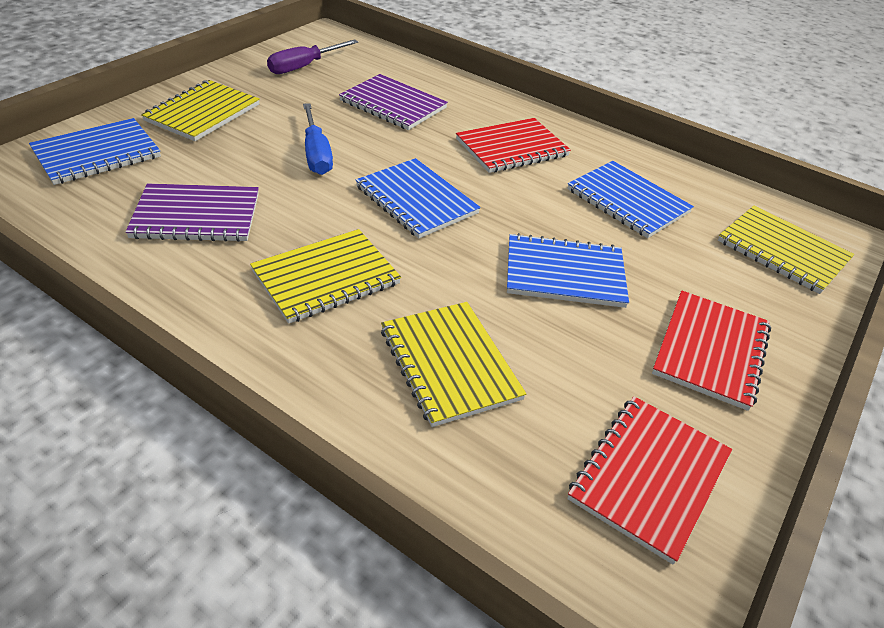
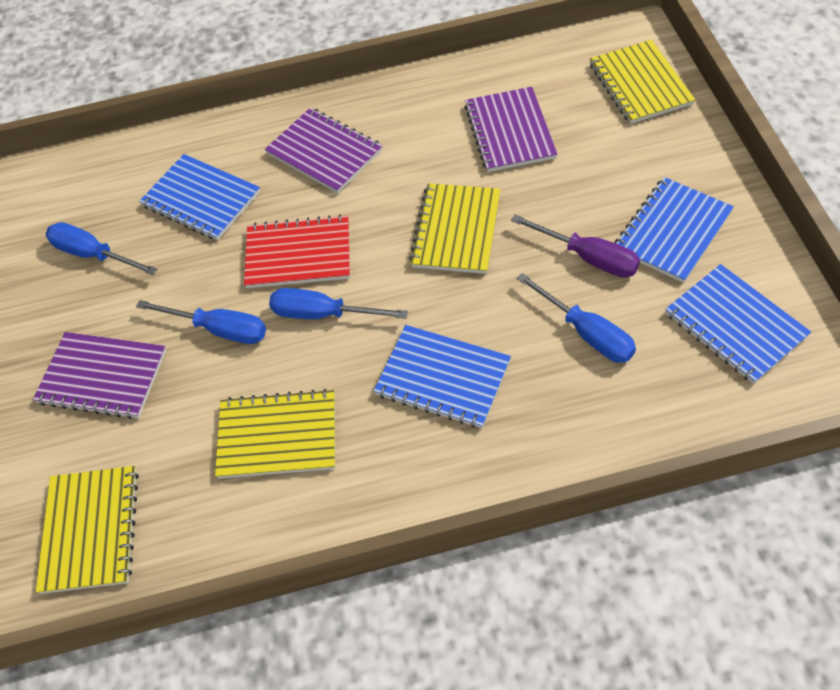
blue screwdriver: [303,103,333,175] = 1 -> [46,222,158,275] [136,300,266,344] [269,288,408,319] [517,273,636,363] = 4
purple notebook: [125,184,259,242] [339,74,448,130] = 2 -> [33,332,166,419] [265,108,382,194] [464,87,558,172] = 3
red notebook: [456,118,571,173] [567,396,732,564] [652,290,771,411] = 3 -> [244,214,350,288] = 1

